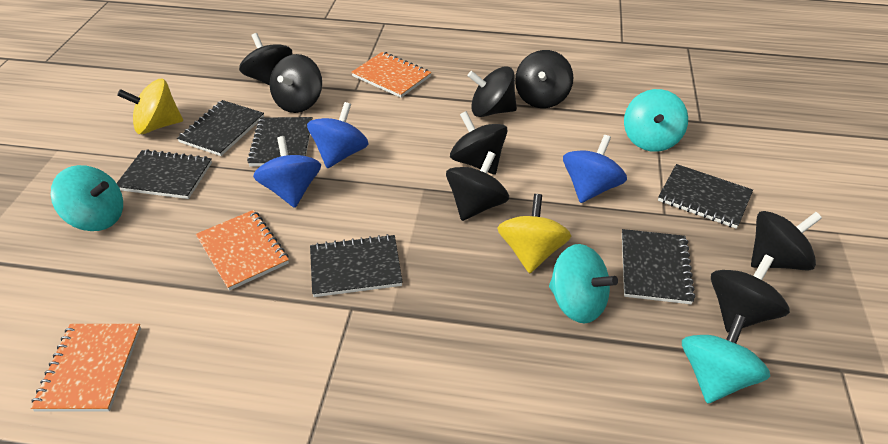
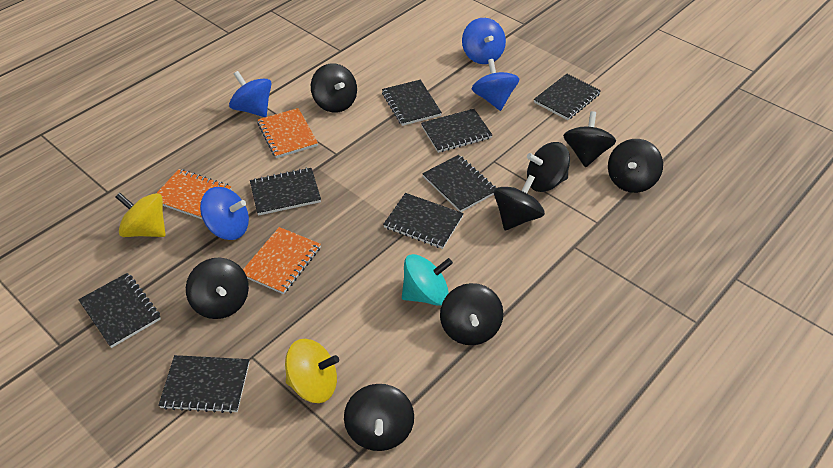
black notebook: [117,149,212,199] [177,100,264,156] [247,117,313,167] [310,234,403,297] [622,229,695,304] [658,164,753,229] = 6 -> [78,273,161,348] [158,355,250,413] [250,168,321,216] [382,80,442,126] [383,193,464,249] [421,109,492,153] [422,155,496,212] [534,74,601,120] = 8
blue spinning top: [253,136,321,208] [307,102,368,168] [563,135,627,203] = 3 -> [200,187,249,240] [229,71,272,117] [462,18,506,64] [472,59,519,111] = 4
turquoise spinning top: [51,165,123,231] [549,244,618,324] [624,89,688,152] [682,314,770,404] = 4 -> [402,254,453,306] = 1

